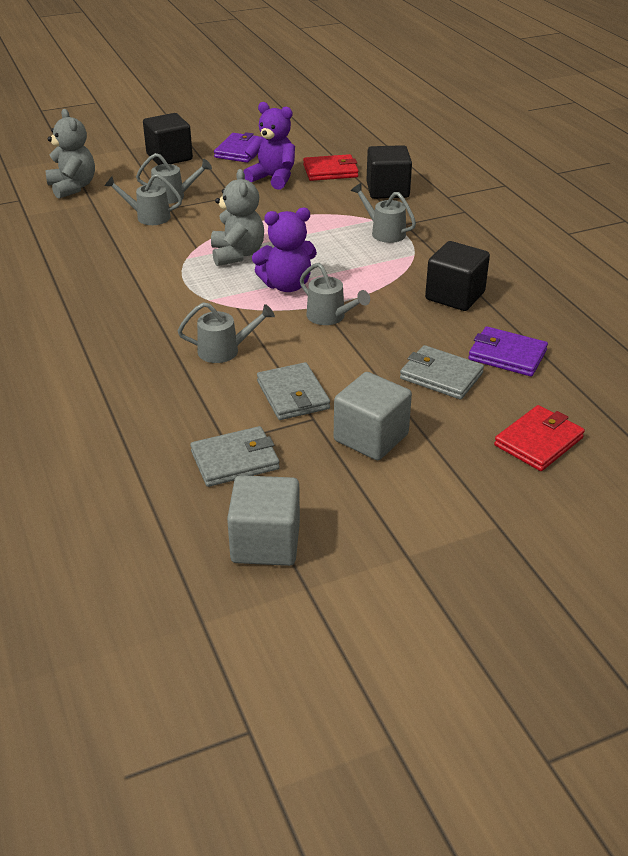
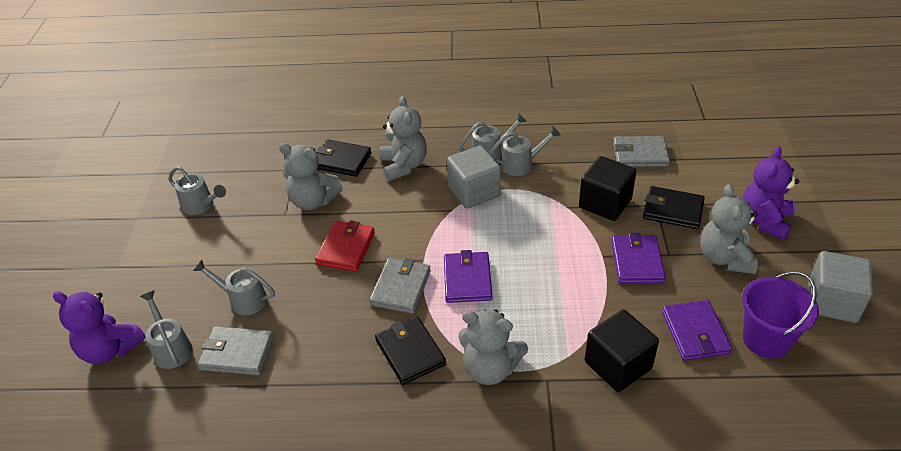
black cube: [143,113,193,165] [366,145,412,199] [425,241,490,311] = 3 -> [579,156,637,221] [585,310,659,392] = 2
black wallet: none = 0 -> [315,139,372,177] [375,316,446,385] [643,186,705,229] = 3
grey teddy bear: [46,109,95,199] [211,169,264,266] = 2 -> [279,143,343,210] [379,96,427,181] [458,309,528,385] [700,184,758,274] = 4
purple bucket: none = 0 -> [742,272,819,359] = 1
purple wallet: [214,132,264,163] [468,326,548,377] = 2 -> [444,250,492,303] [611,233,666,283] [662,300,732,361] = 3
red wallet: [303,154,359,181] [494,405,585,471] = 2 -> [315,221,375,272] = 1

